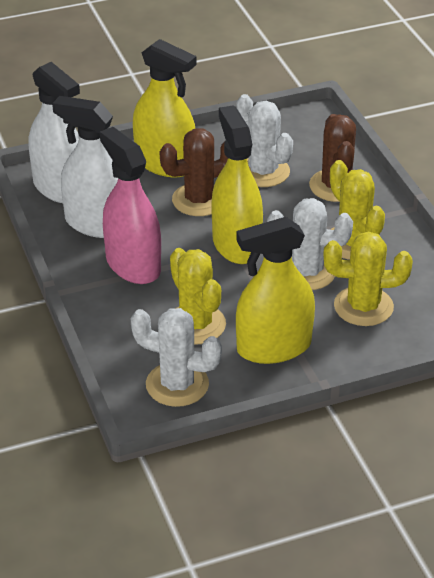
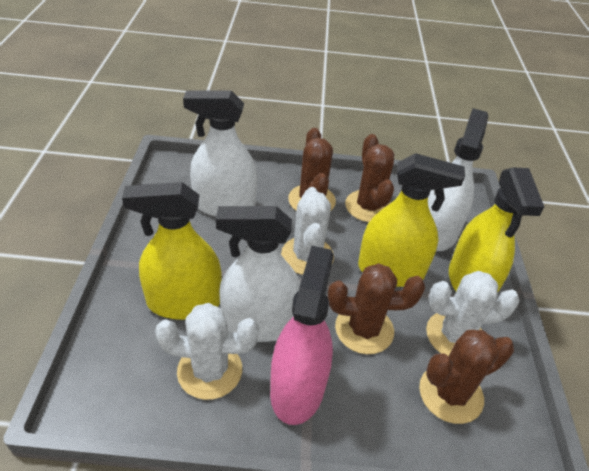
brown cactus: [160,128,228,216] [309,114,356,202] = 2 -> [288,128,336,211] [328,263,425,354] [345,134,394,222] [419,330,514,424] = 4
white spray bottle: [29,62,80,203] [52,96,118,238] = 2 -> [183,91,257,217] [216,206,301,342] [428,108,488,251] = 3
yellow cactus: [170,248,226,345] [323,232,413,326] [330,160,385,260] = 3 -> none = 0

